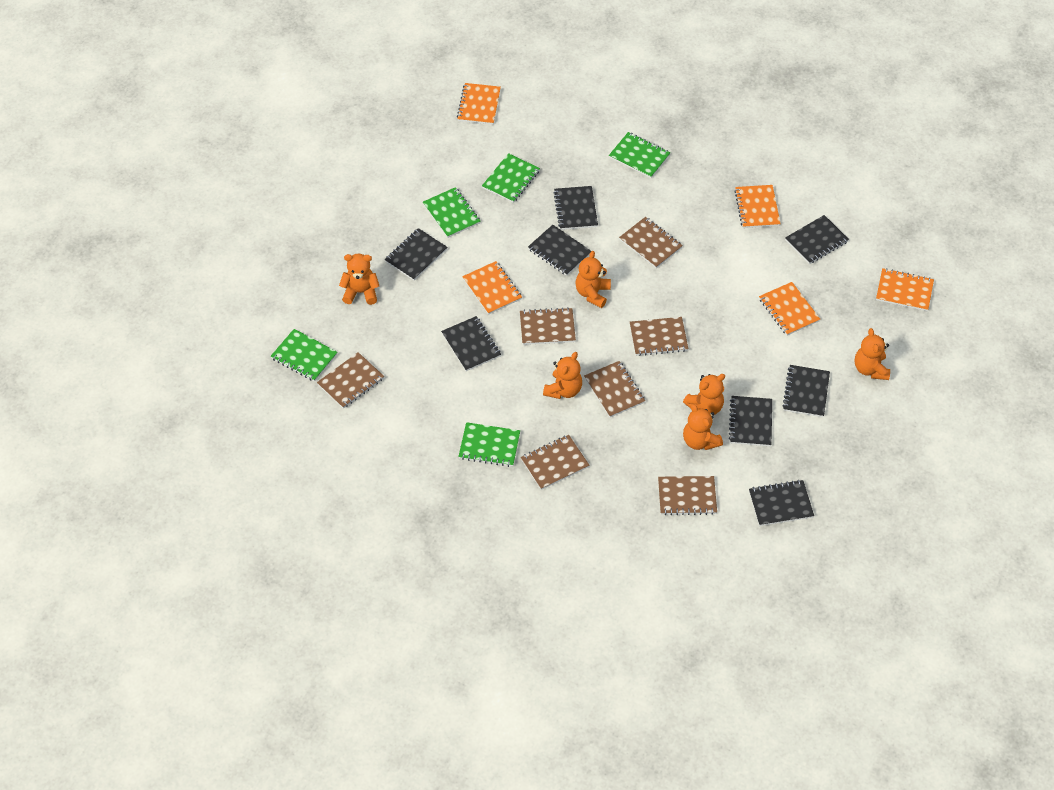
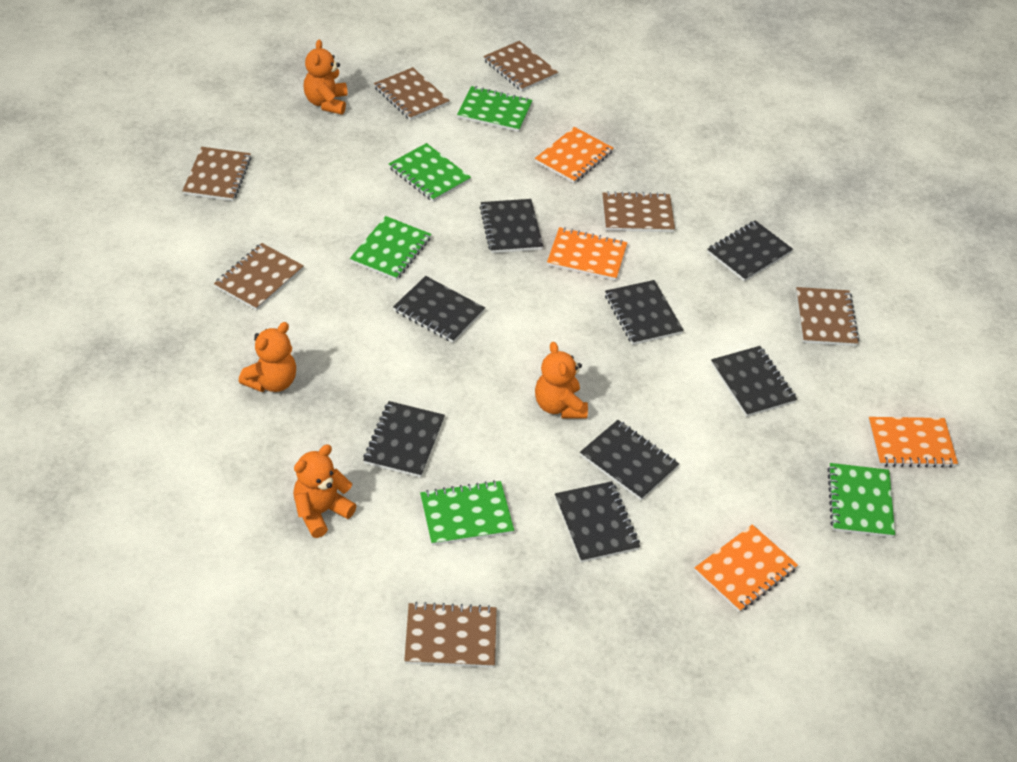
orange notebook: [457,83,501,125] [462,261,522,315] [734,185,781,228] [759,282,820,336] [876,268,934,311] = 5 -> [535,127,613,183] [547,227,627,281] [695,525,798,612] [868,417,958,468] = 4
orange teddy bear: [339,254,379,305] [543,352,582,399] [575,251,611,308] [683,374,725,415] [683,404,723,450] [855,328,890,380] = 6 -> [239,322,296,392] [293,444,357,538] [304,39,348,115] [535,342,588,419] = 4

